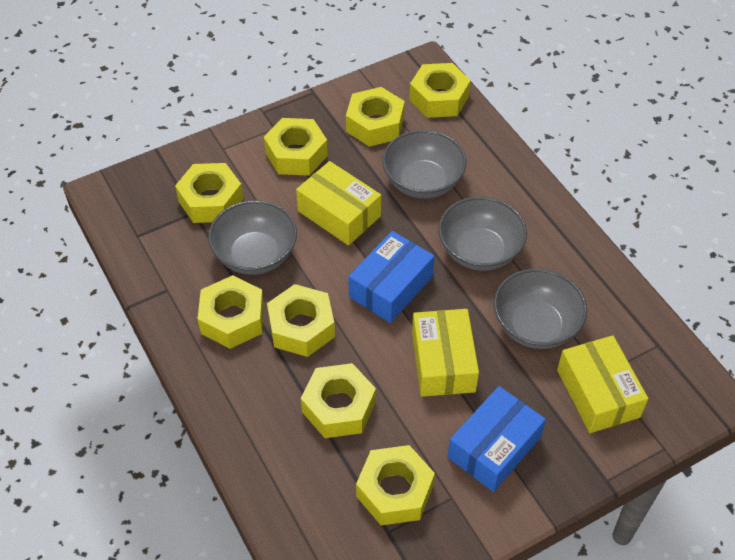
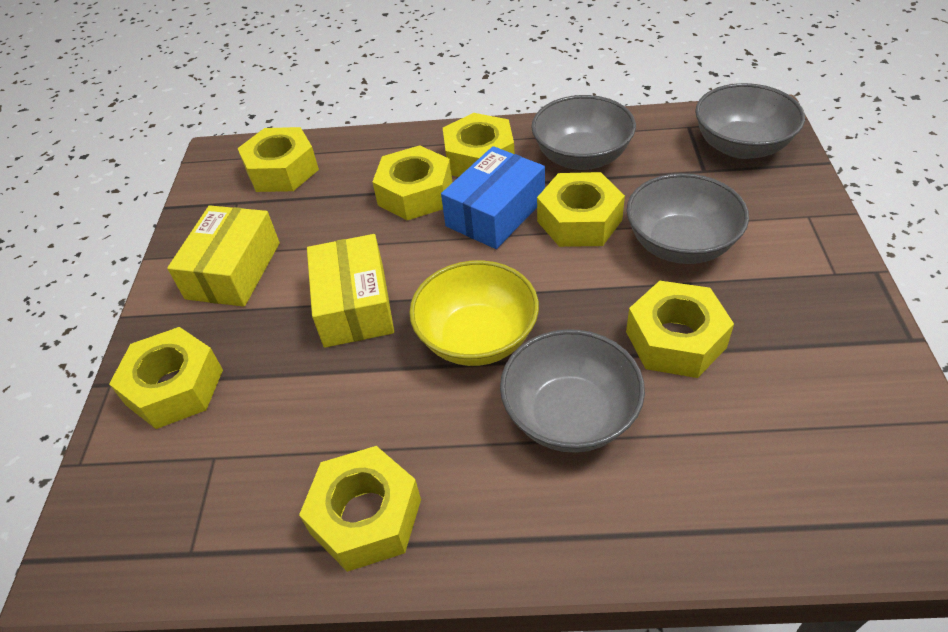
blue box: [348,231,434,323] [448,386,546,492] = 2 -> [441,146,545,249] = 1
yellow bowl: none = 0 -> [409,260,539,366] = 1
yellow box: [296,161,381,245] [412,309,479,397] [557,335,648,433] = 3 -> [167,205,280,307] [307,234,394,348] = 2
yellow nut: [175,163,243,223] [198,275,264,349] [264,118,328,176] [267,284,335,357] [301,363,376,438] [346,87,405,147] [356,445,435,526] [409,63,471,118] = 8 -> [109,327,223,429] [238,127,319,192] [299,446,421,572] [372,145,453,220] [443,113,515,177] [537,172,625,247] [626,281,734,378] = 7

